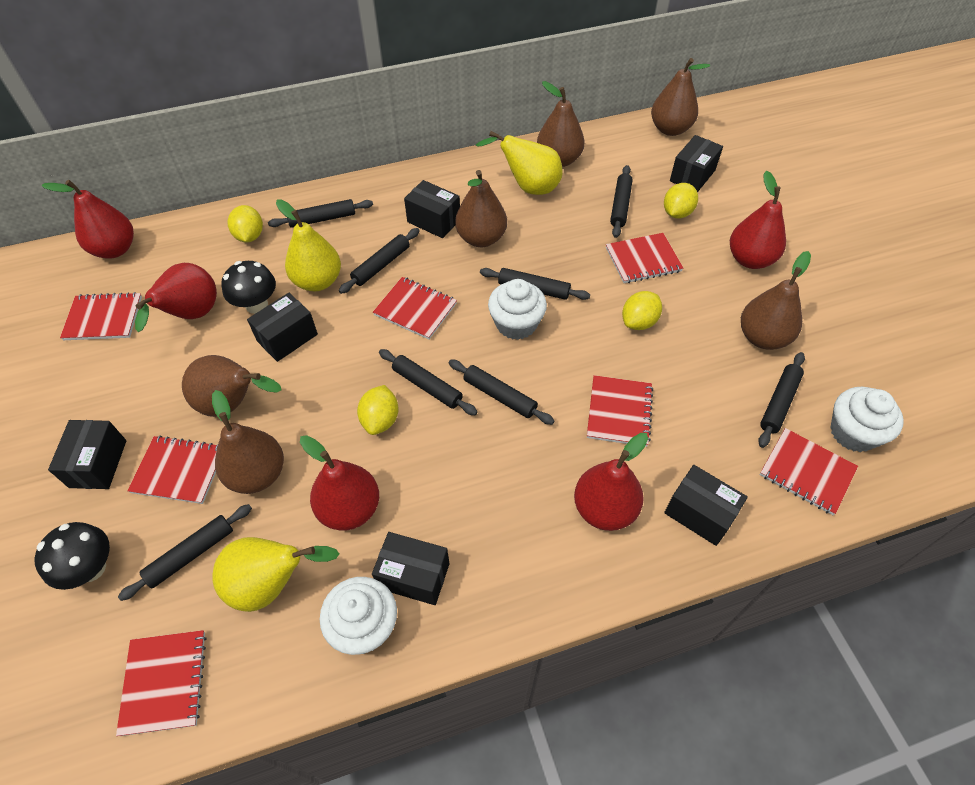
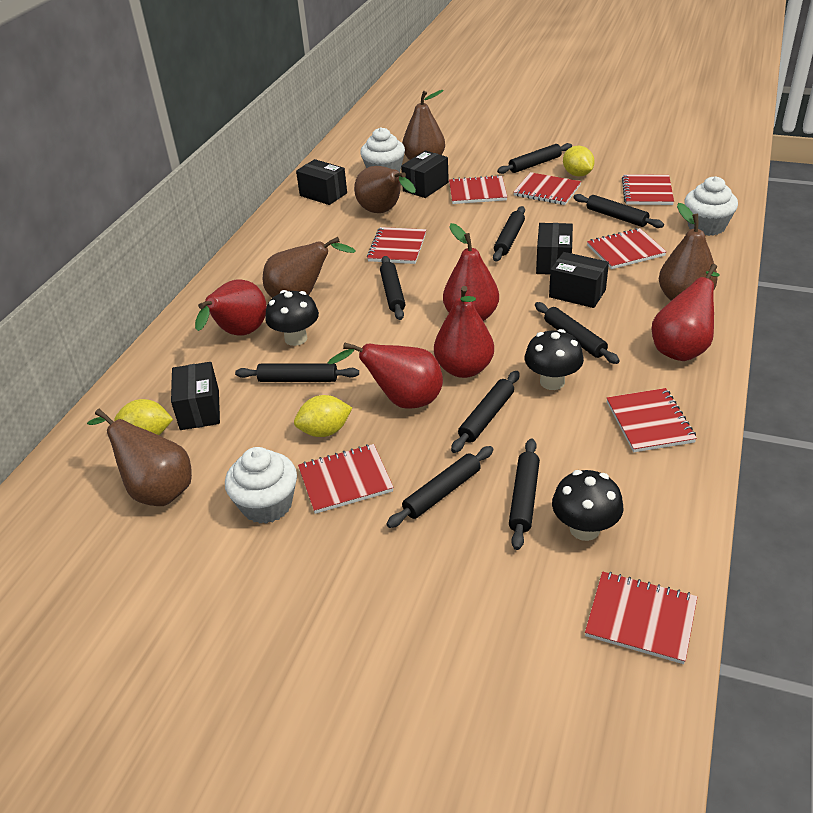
black box: [48,420,126,489] [247,293,318,362] [372,532,449,605] [404,180,460,238] [664,465,748,546] [670,135,723,193] = 6 -> [171,362,220,430] [296,159,347,205] [401,151,449,198] [536,223,573,275] [549,252,609,308] = 5
black mushroom: [35,522,110,590] [221,261,276,314] = 2 -> [265,290,319,346] [525,329,584,390] [552,470,623,541] = 3
black rolling pin: [118,504,252,601] [268,199,373,228] [339,228,420,294] [379,349,478,415] [449,360,554,425] [480,268,590,300] [610,165,633,238] [758,352,805,448] = 8 -> [235,363,359,382] [380,256,405,320] [386,446,494,528] [451,371,519,453] [493,206,525,262] [497,143,572,174] [509,438,540,550] [535,302,620,364] [573,194,664,228] = 9
brown pear: [182,355,281,417] [212,390,284,494] [455,170,507,247] [537,81,585,167] [651,58,710,136] [741,251,811,350] = 6 -> [87,409,192,506] [263,237,356,298] [354,166,416,213] [402,90,445,160] [659,203,718,301] = 5
red notebook: [60,292,142,340] [116,630,207,736] [127,436,218,504] [373,277,457,340] [587,375,653,447] [606,233,683,283] [760,428,858,515] = 7 -> [298,444,394,514] [367,227,426,264] [449,175,507,204] [514,172,581,205] [585,571,697,664] [587,228,667,269] [607,388,697,452] [622,174,674,205] = 8
yellow lemon: [228,205,263,243] [357,385,399,435] [622,291,662,330] [664,183,698,218] = 4 -> [114,399,173,435] [294,395,352,437] [563,146,595,177] = 3
yellow pear: [212,537,339,612] [276,199,341,291] [476,131,563,195] = 3 -> none = 0

